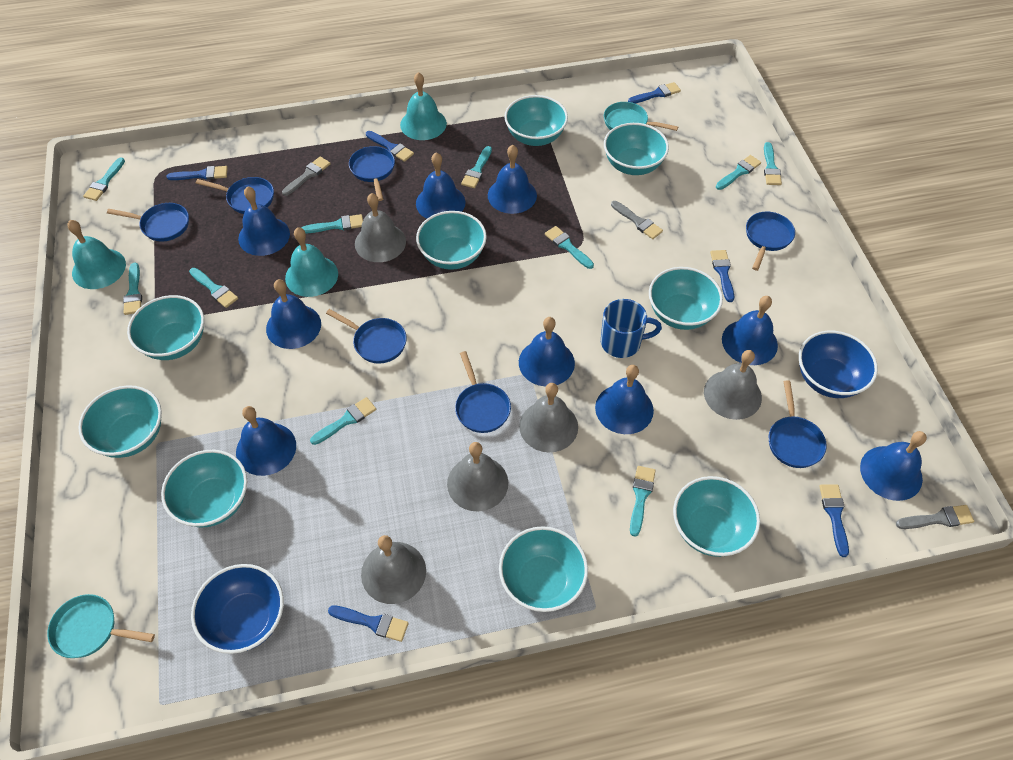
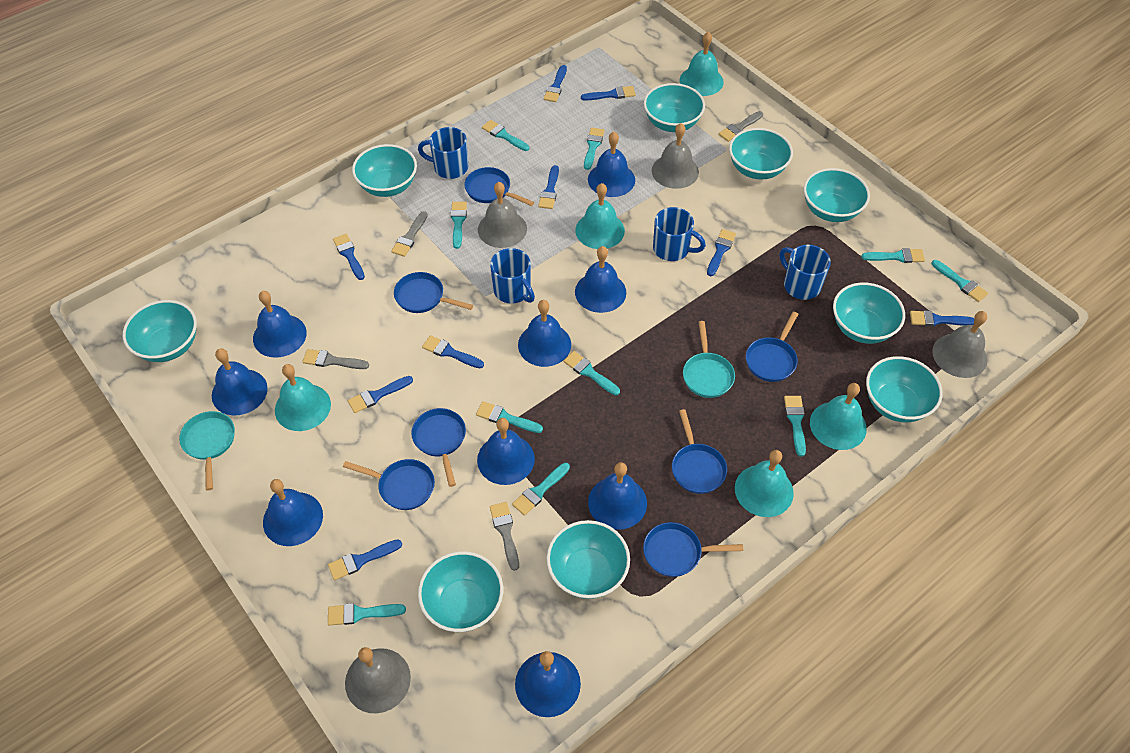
blue bowl: [191,564,284,654] [799,331,878,398] = 2 -> none = 0
blue brush: [166,166,228,180] [328,605,409,642] [366,131,414,162] [628,82,681,103] [710,250,734,302] [819,484,849,557] = 6 -> [328,539,402,580] [333,234,365,280] [348,376,413,413] [422,335,484,368] [538,165,559,209] [544,65,567,102] [581,86,636,101] [707,229,736,276] [910,310,974,326] = 9
blue mug: [601,299,662,358] = 1 -> [418,127,468,179] [490,248,535,304] [653,207,706,261] [780,245,831,300] = 4
grey bell: [355,193,406,262] [361,535,426,604] [447,442,508,512] [519,383,578,452] [704,350,762,420] = 5 -> [345,647,411,713] [478,182,527,248] [652,123,699,189] [932,311,987,378] = 4
grey brush: [282,157,330,196] [611,201,663,239] [896,505,974,529] = 3 -> [302,349,369,369] [391,211,428,257] [490,502,519,571] [718,111,763,142] = 4
turquoise bell: [67,220,126,289] [285,227,338,297] [400,72,447,140] = 3 -> [275,364,331,431] [575,183,625,249] [680,32,724,96] [735,450,794,517] [810,383,867,450] = 5

